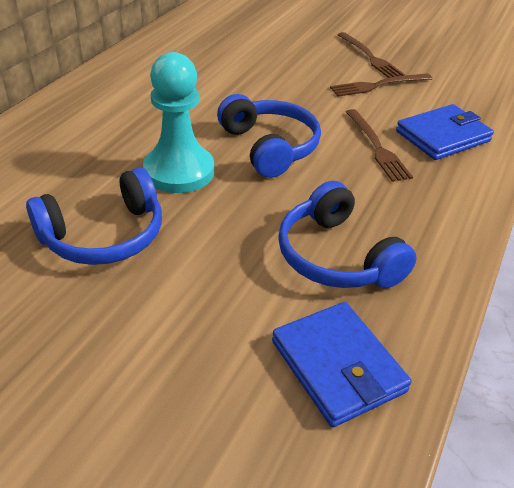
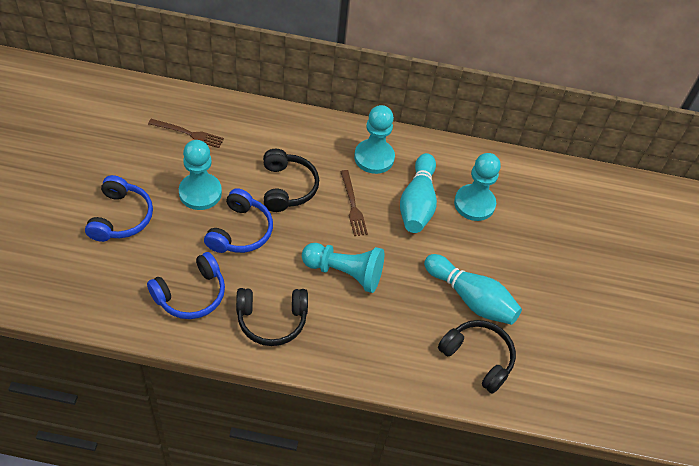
black headphones: none = 0 -> [236,288,308,346] [263,149,319,212] [438,320,516,394] = 3
blue wallet: [272,302,412,427] [396,104,494,160] = 2 -> none = 0
brown fork: [330,73,432,97] [338,32,405,78] [346,109,413,182] = 3 -> [148,119,224,148] [340,170,368,236] = 2
turquoise bowling pin: none = 0 -> [400,153,437,233] [424,254,522,325] = 2
turquoise pawn: [143,52,214,193] = 1 -> [179,140,222,210] [302,243,384,293] [354,105,395,174] [454,153,501,221] = 4

